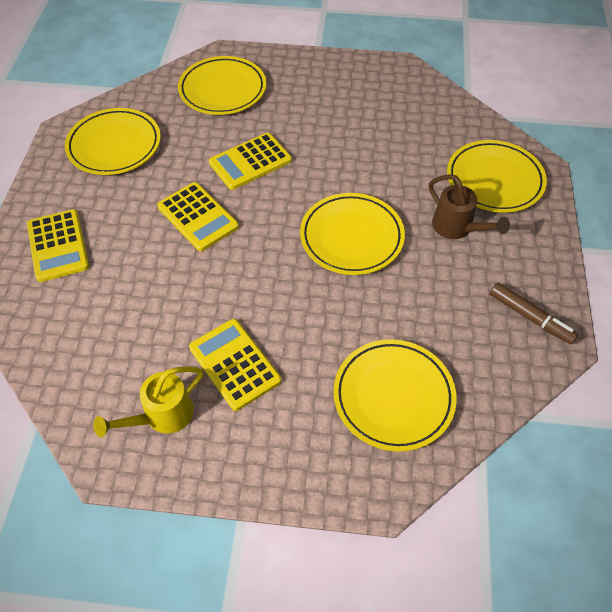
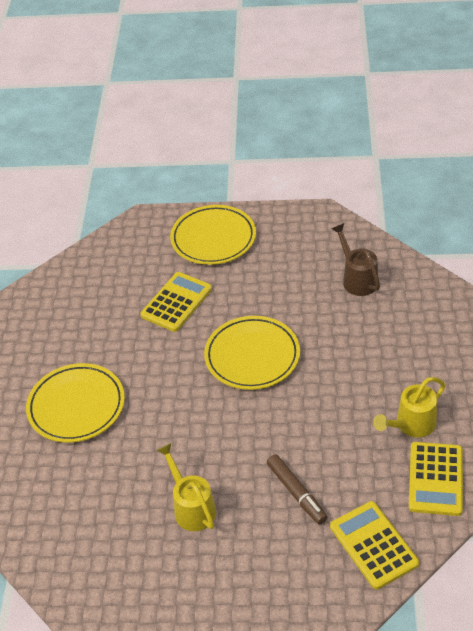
yellow calculator: [27,209,89,282] [157,182,239,251] [189,319,281,411] [209,133,292,190] = 4 -> [140,272,212,332] [330,501,419,590] [409,442,463,516] = 3
yellow plate: [65,108,161,175] [178,56,266,115] [300,193,405,275] [333,339,457,452] [447,140,547,213] = 5 -> [26,363,125,443] [170,205,256,265] [204,316,300,390] = 3
yellow watering can: [93,366,203,437] = 1 -> [156,443,216,531] [373,377,446,437] = 2

